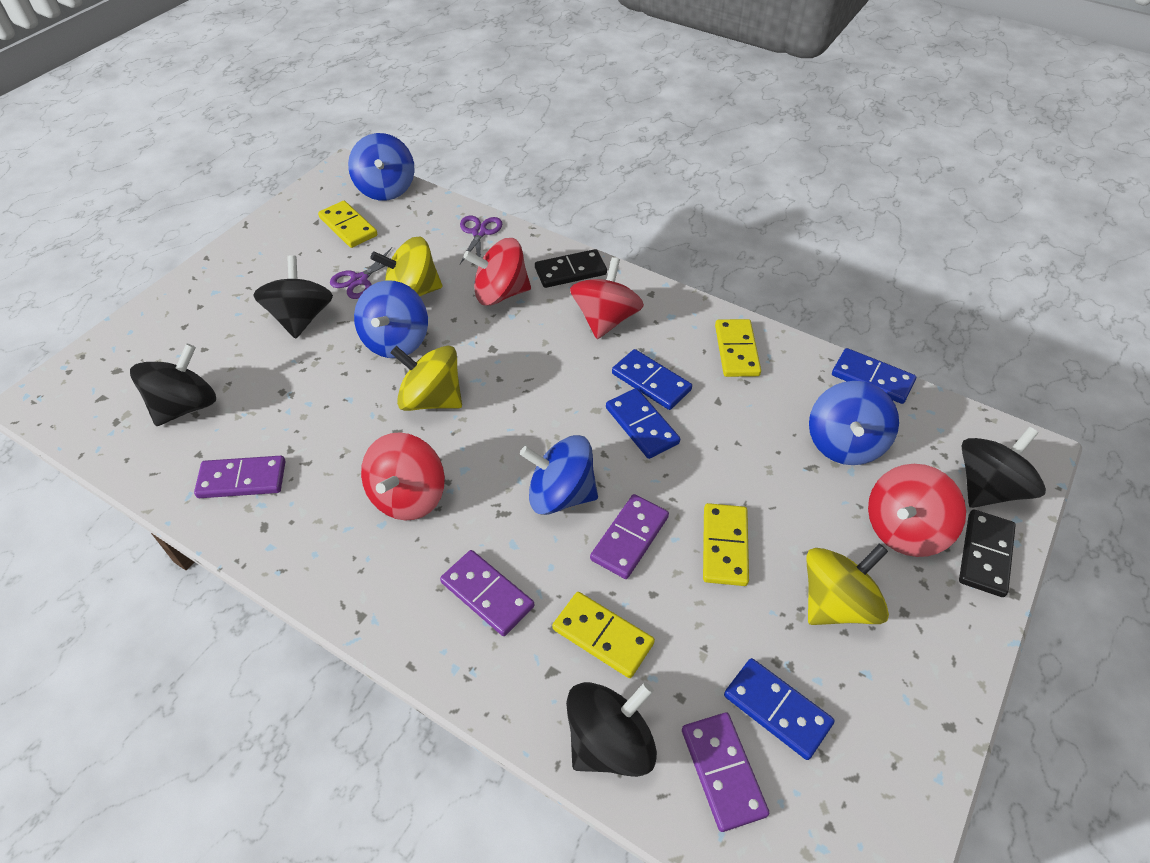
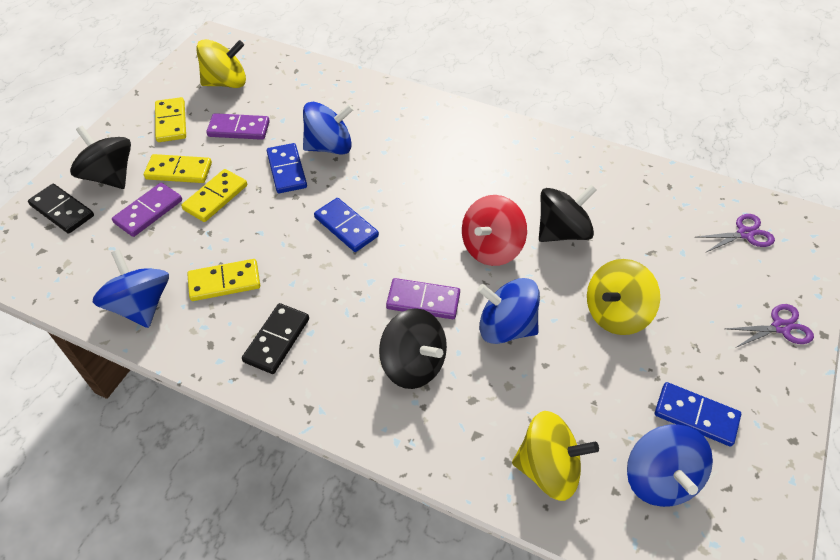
black spinning top: [130,344,216,426] [253,255,333,339] [566,682,657,777] [961,427,1046,508] = 4 -> [70,126,131,189] [379,308,447,389] [539,185,597,242] = 3
blue domino: [606,388,680,459] [612,349,692,410] [724,658,835,760] [832,348,916,404] = 4 -> [267,143,307,193] [314,198,379,252] [655,382,741,446] = 3
purple domino: [194,456,286,498] [440,550,534,636] [590,494,669,579] [682,712,769,832] = 4 -> [112,183,182,237] [207,113,270,140] [386,278,460,319] = 3
red spinning top: [361,432,445,520] [463,238,531,306] [570,257,644,339] [868,464,966,557] = 4 -> [462,195,527,266] = 1

